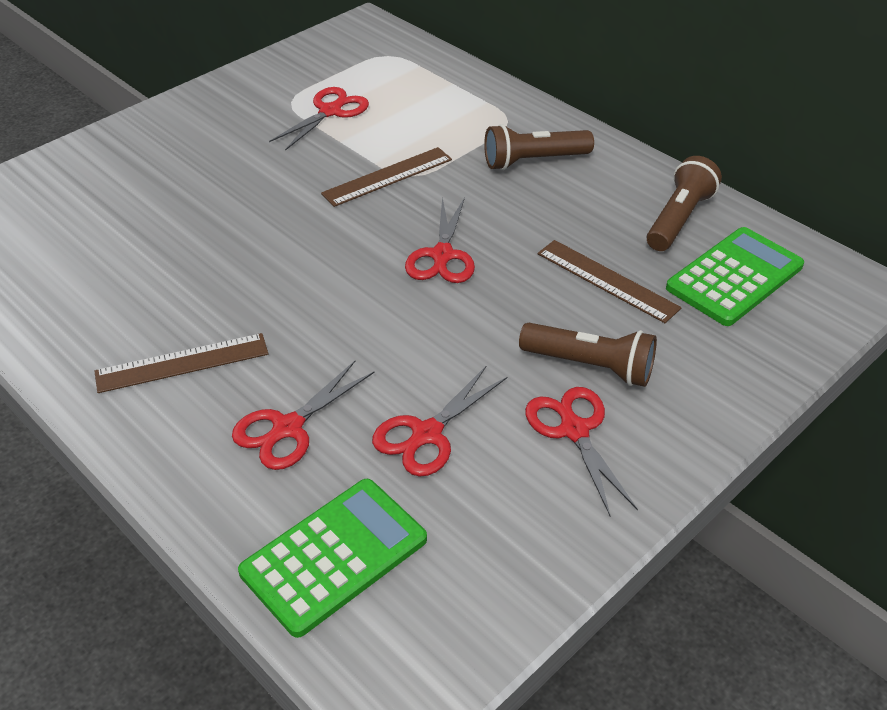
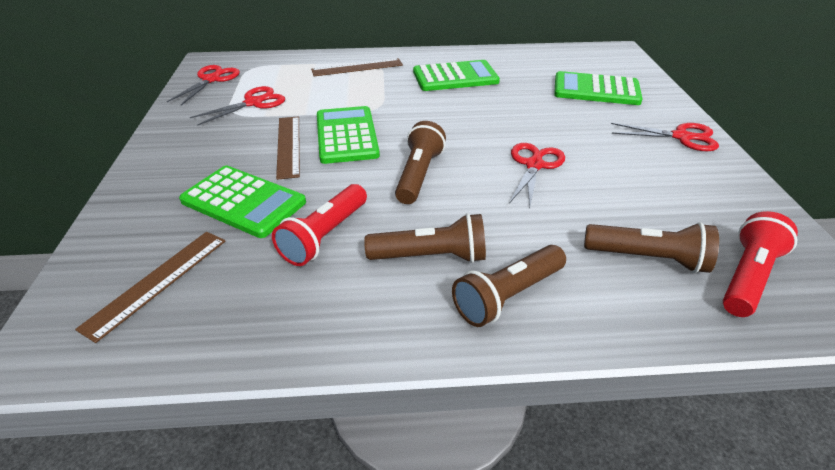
brown flashlight: [484,124,594,170] [519,323,657,387] [647,156,722,251] = 3 -> [364,213,486,263] [395,121,446,204] [452,245,566,327] [584,222,719,273] = 4
green calculator: [238,479,427,638] [666,227,804,326] = 2 -> [179,166,306,238] [317,106,380,164] [413,60,500,91] [554,71,643,105] = 4
red flashlight: none = 0 -> [272,184,367,266] [723,211,798,317] = 2
red scissors: [232,361,374,470] [269,87,369,151] [372,366,507,477] [405,197,475,283] [525,387,638,516] = 5 -> [167,65,240,105] [190,86,285,126] [509,143,565,207] [611,123,719,151] = 4

